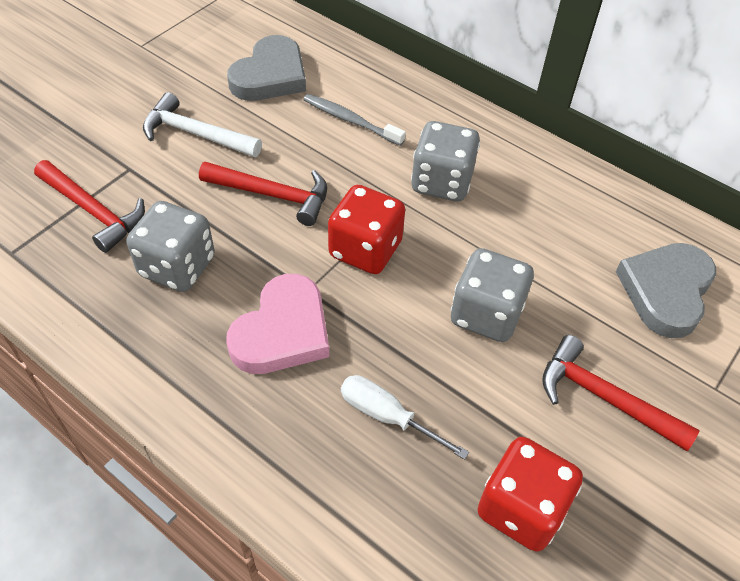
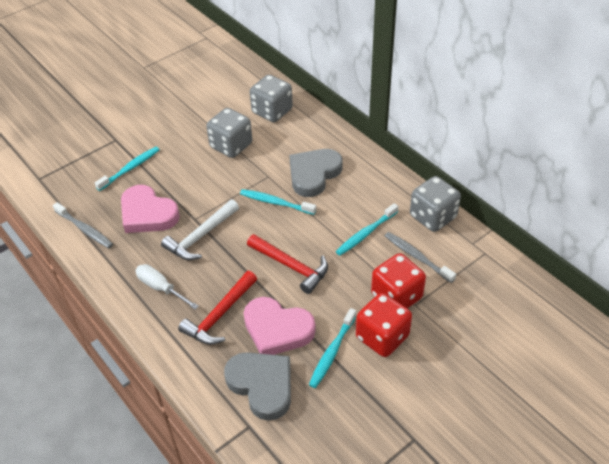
grey toothbrush: [303,94,406,146] = 1 -> [53,202,113,248] [385,232,456,283] = 2
pink heart: [226,274,329,374] = 1 -> [121,185,180,233] [244,297,316,355] = 2
red hammer: [34,160,145,253] [199,162,327,226] [542,335,700,451] = 3 -> [178,271,257,345] [247,234,328,294] = 2
turquoise toothbrush: none = 0 -> [95,147,160,191] [240,189,316,215] [309,308,356,388] [336,203,398,256] = 4

